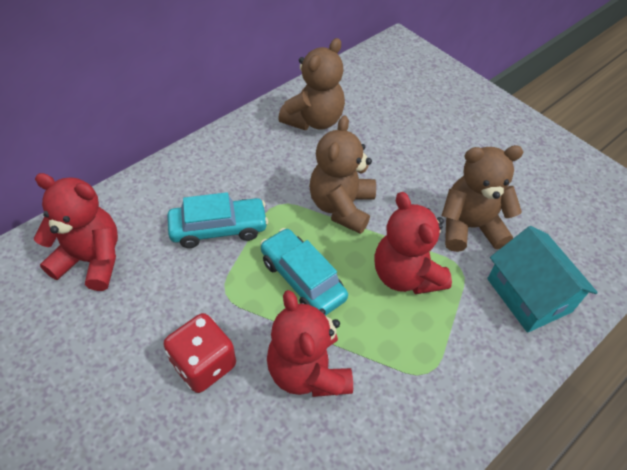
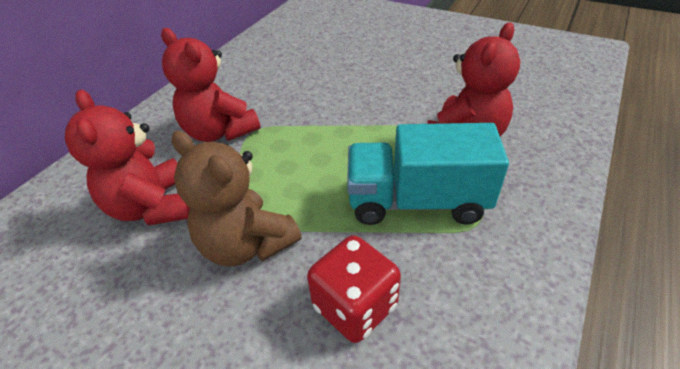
brown teddy bear: [278,38,345,130] [309,115,376,234] [442,145,523,252] = 3 -> [171,131,302,267] = 1
turquoise car: [167,192,268,248] [260,228,348,316] = 2 -> none = 0
turquoise house: [487,226,598,333] = 1 -> none = 0
turquoise truck: none = 0 -> [347,123,509,225] = 1

